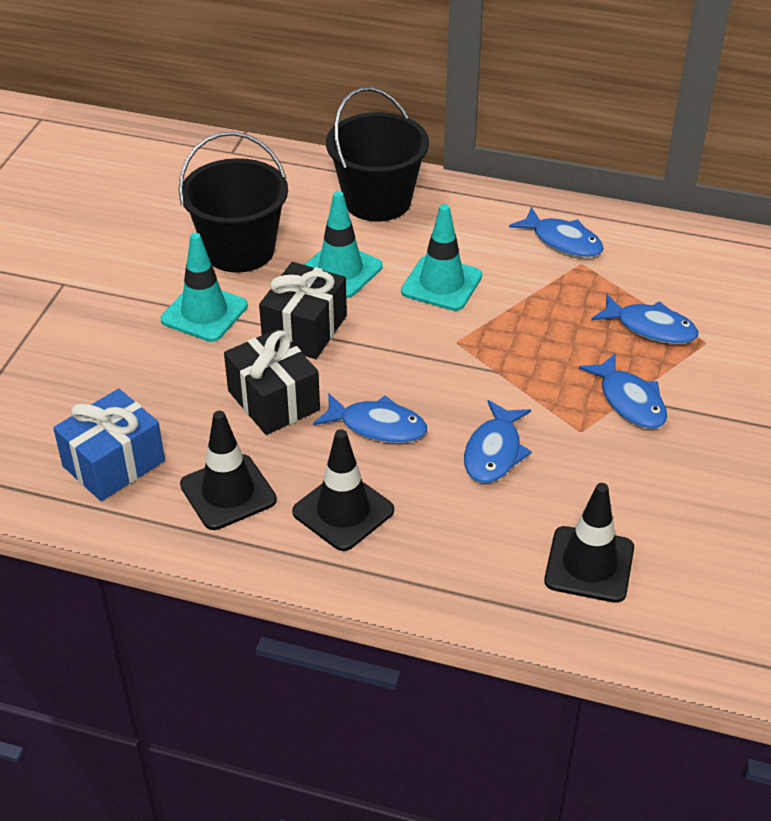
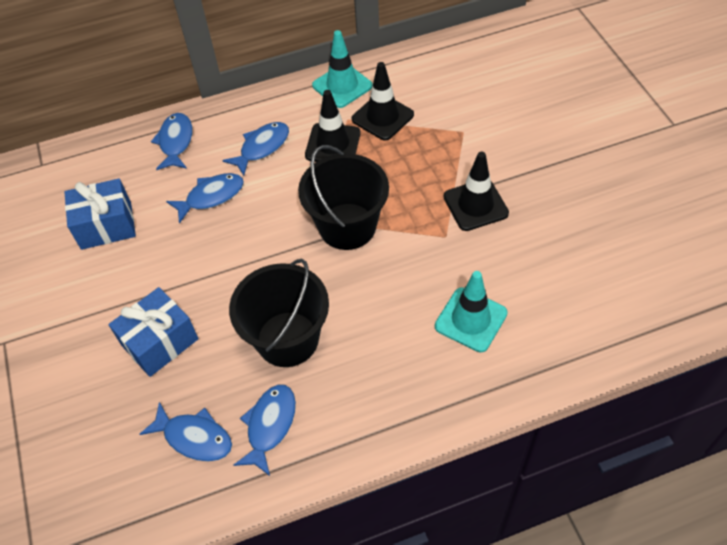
black gift: [224,329,320,435] [259,262,347,359] = 2 -> none = 0
blue gift: [53,389,165,501] = 1 -> [64,178,136,250] [109,287,199,377] = 2
turquoise traffic cone: [161,233,248,342] [304,191,383,298] [401,204,482,311] = 3 -> [312,30,373,108] [435,271,508,352] = 2

